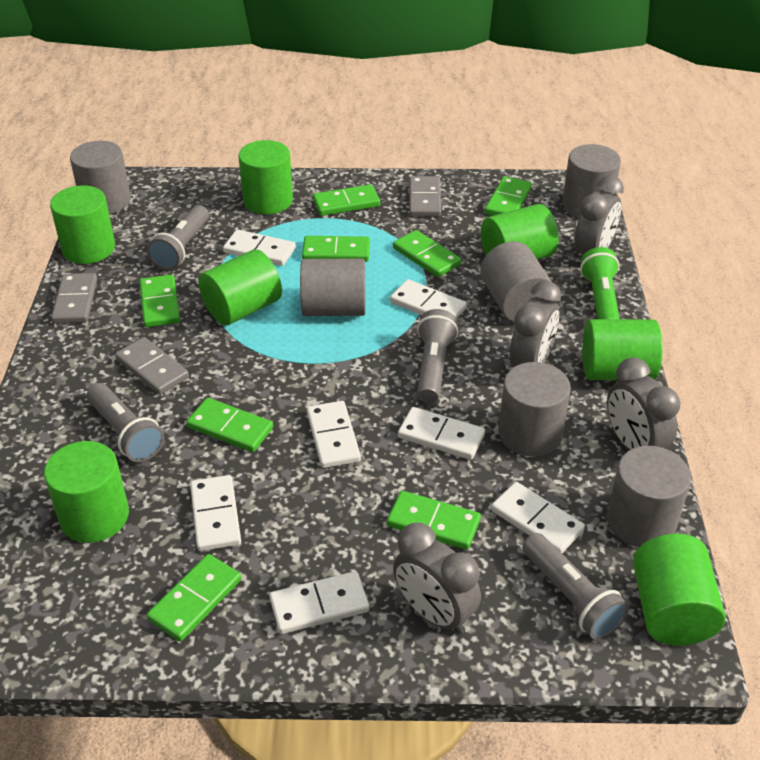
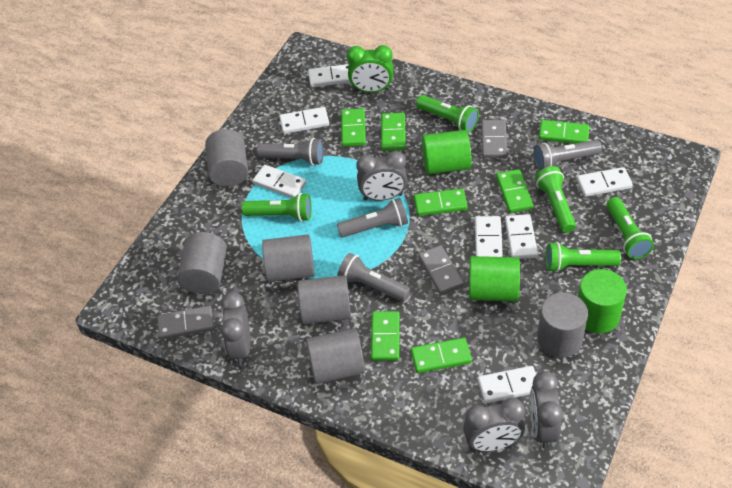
green clock: none = 0 -> [347,45,393,92] = 1
green cylinder: [44,441,129,543] [50,185,115,264] [199,249,282,325] [239,140,293,214] [481,204,558,260] [582,319,662,380] [633,534,725,645] = 7 -> [422,130,472,175] [469,256,520,301] [578,269,627,334] = 3
green domino: [140,275,180,327] [147,554,241,641] [186,398,273,452] [302,236,370,262] [313,184,380,216] [387,491,481,550] [393,230,461,277] [485,176,532,216] = 8 -> [341,108,366,146] [371,311,400,361] [381,113,406,151] [411,338,472,373] [414,189,468,216] [496,169,534,213] [539,120,590,144] = 7
green flashlight: [580,247,620,319] = 1 -> [242,193,312,222] [416,95,479,133] [535,166,576,233] [546,242,621,272] [607,197,654,259] = 5

